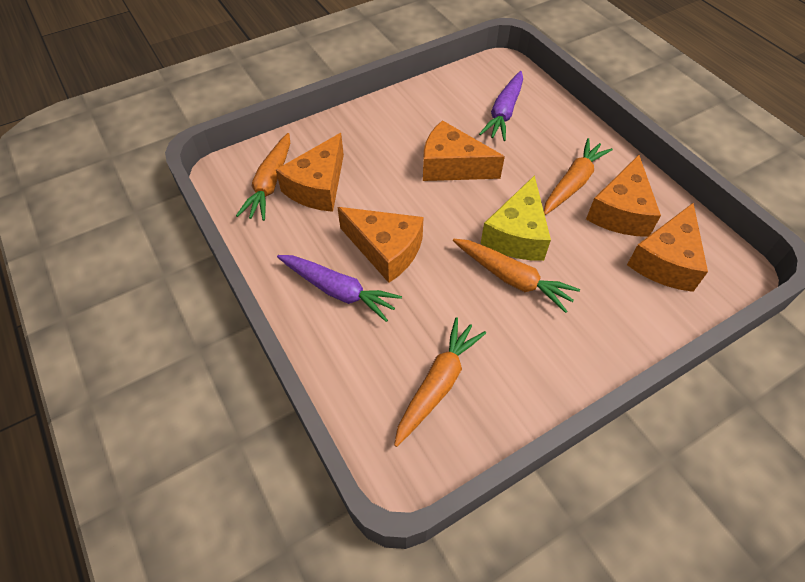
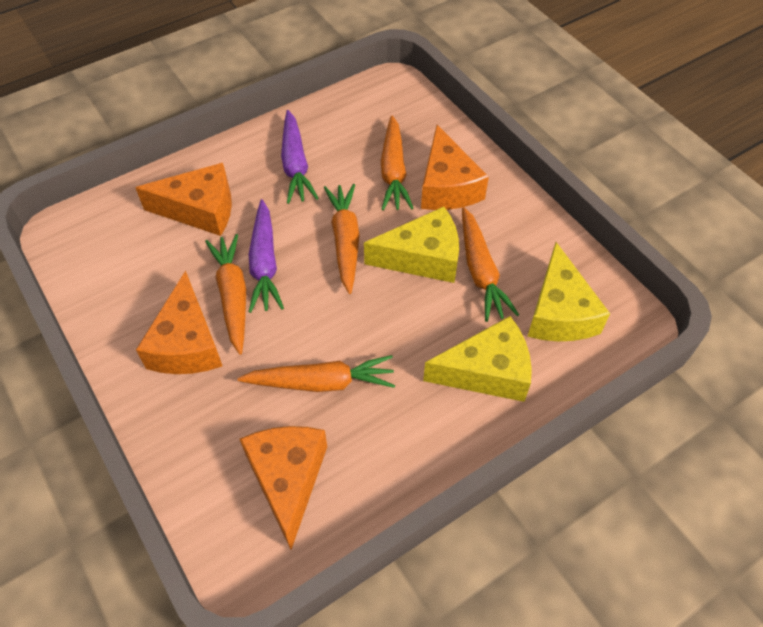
orange carrot: [236,133,290,221] [394,317,486,447] [453,239,580,313] [544,138,613,215] = 4 -> [205,234,246,355] [237,355,395,392] [324,184,360,294] [381,115,414,210] [462,207,519,322] = 5
orange cheese: [276,133,344,212] [337,207,424,283] [423,120,505,181] [586,155,661,237] [627,203,708,292] = 5 -> [135,163,232,236] [136,271,222,374] [240,426,327,550] [421,125,489,210] = 4
yellow cheese: [481,175,551,261] = 1 -> [364,207,459,283] [423,316,532,402] [527,242,610,341] = 3

